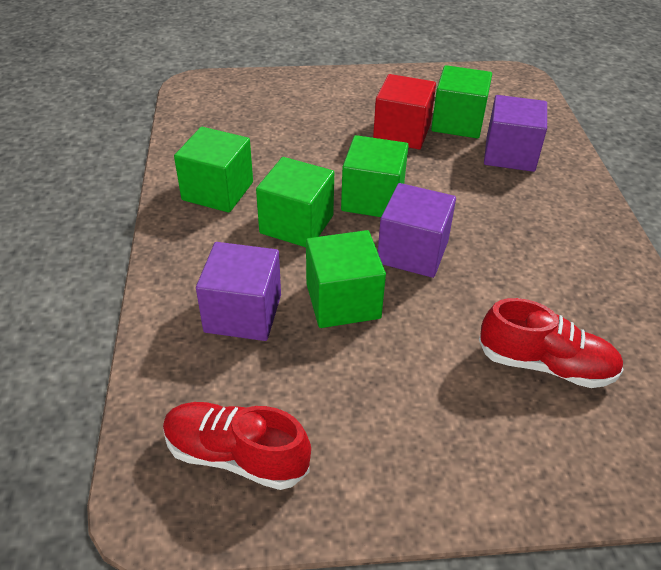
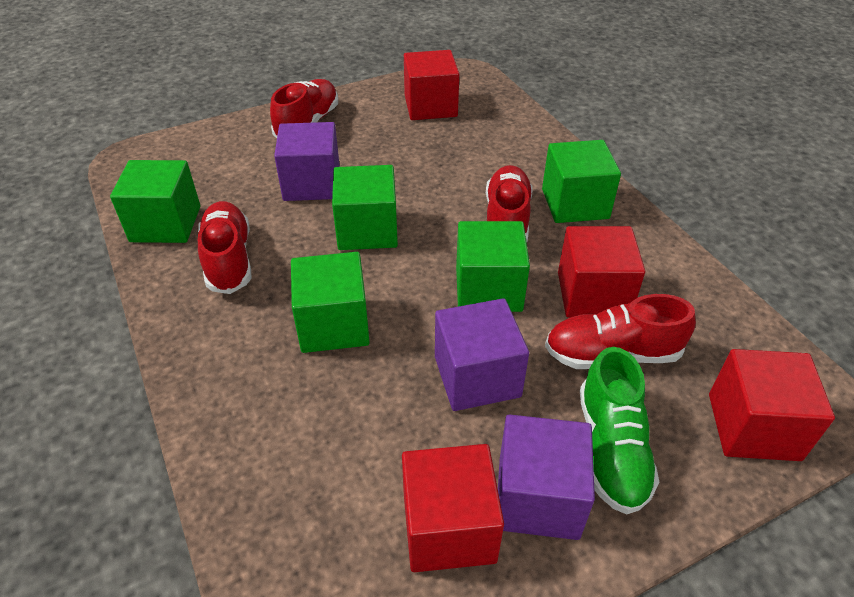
green shoe: none = 0 -> [580,347,659,514] = 1
red cube: [373,74,436,149] = 1 -> [402,444,504,572] [404,50,459,120] [558,226,645,318] [709,349,835,461] = 4
red shoe: [163,402,311,490] [479,298,624,388] = 2 -> [198,201,251,294] [270,79,338,138] [486,165,533,242] [545,294,696,369] = 4

